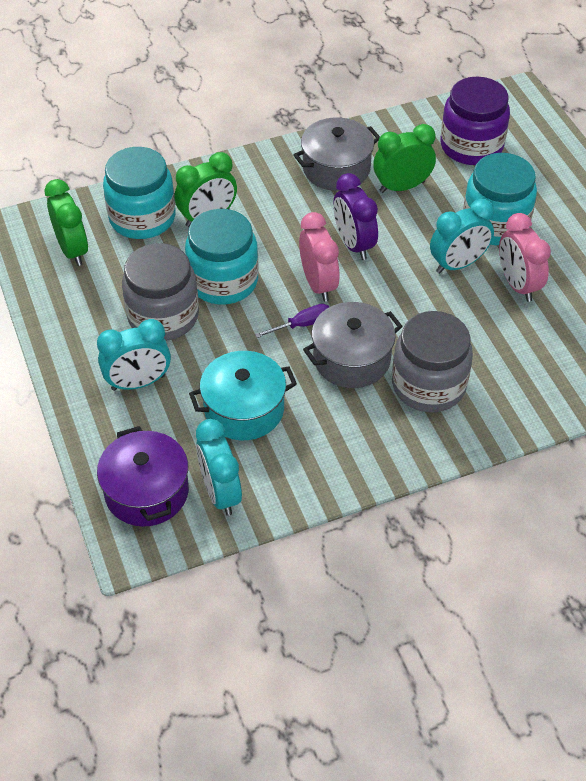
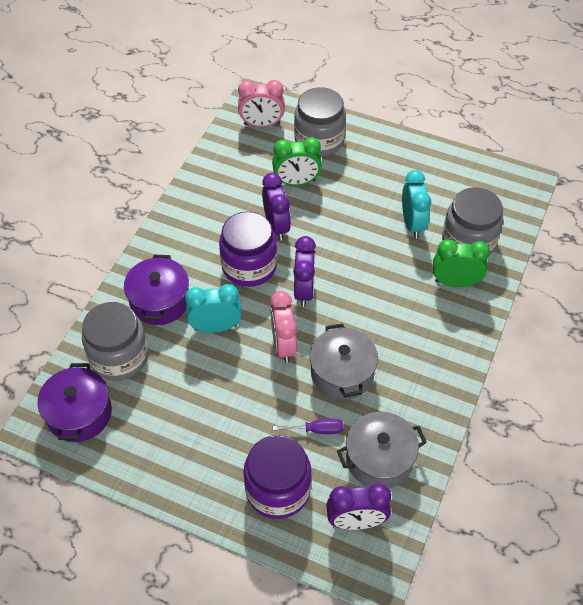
green clock: [45,179,88,266] [175,152,237,227] [373,124,436,193] = 3 -> [272,137,322,186] [433,239,490,287] = 2
grey jar: [122,243,199,341] [392,311,473,412] = 2 -> [82,302,149,381] [294,87,346,157] [442,187,503,256] = 3
purple clock: [333,173,378,260] = 1 -> [262,173,291,241] [293,236,316,307] [326,483,391,530] = 3
purple jar: [440,77,510,165] = 1 -> [219,212,277,287] [243,435,312,519] = 2
purple pot: [97,426,189,527] = 1 -> [37,363,112,442] [124,255,189,325] = 2
turquoise clock: [97,319,171,391] [196,419,242,516] [430,199,494,273] = 3 -> [185,284,242,333] [402,170,431,238] = 2
turquoise jar: [103,147,176,239] [185,209,258,304] [463,153,537,245] = 3 -> none = 0
turquoise pot: [189,351,297,440] = 1 -> none = 0

